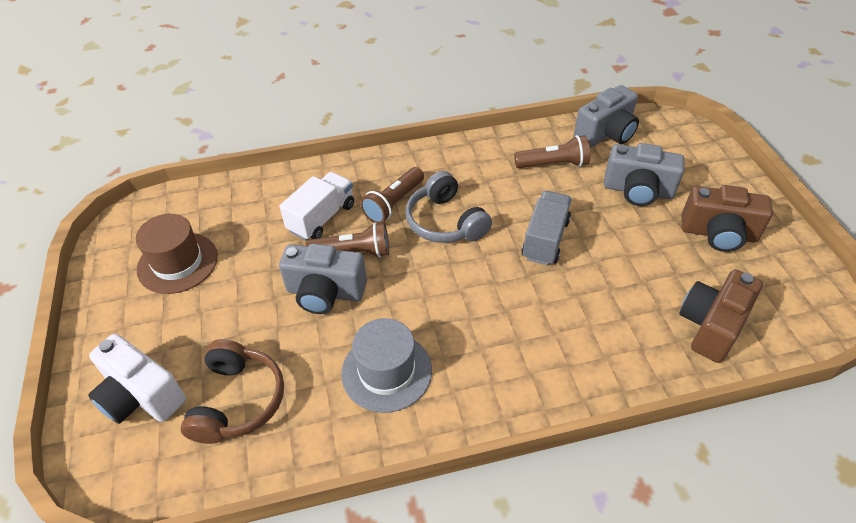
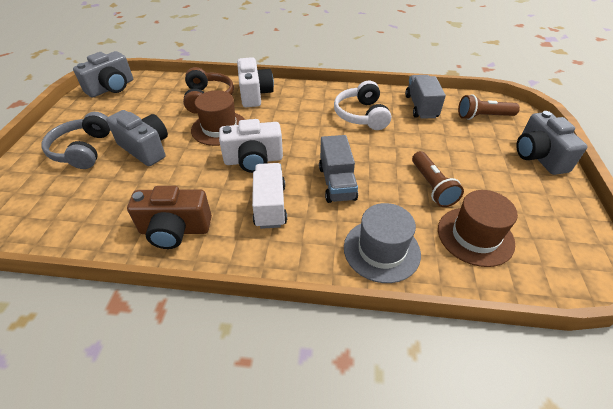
brown camera: [679,269,763,363] [681,185,773,252] = 2 -> [127,186,212,249] = 1
brown flashlight: [305,222,389,258] [360,167,424,224] [514,135,590,168] = 3 -> [412,151,464,207] [458,94,520,120] = 2
brown hat: [136,214,218,294] = 1 -> [191,90,246,146] [438,190,518,267] = 2
grey truck: [521,191,572,265] = 1 -> [319,135,358,203] [405,75,446,119] = 2
white camera: [88,334,186,424] = 1 -> [219,119,283,173] [237,57,274,107] = 2
white headphones: none = 0 -> [334,80,391,130] = 1

